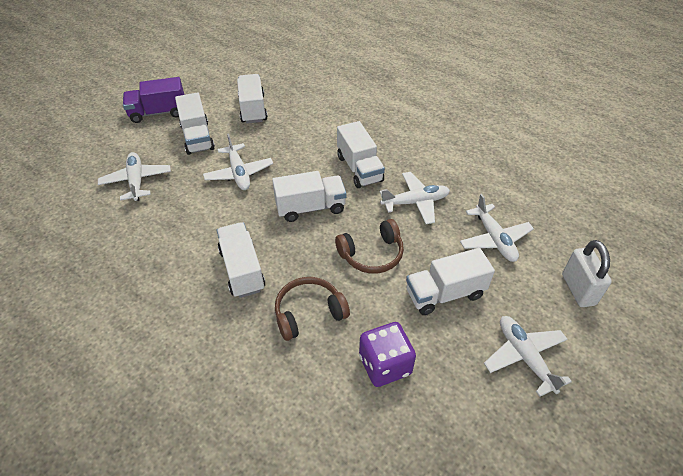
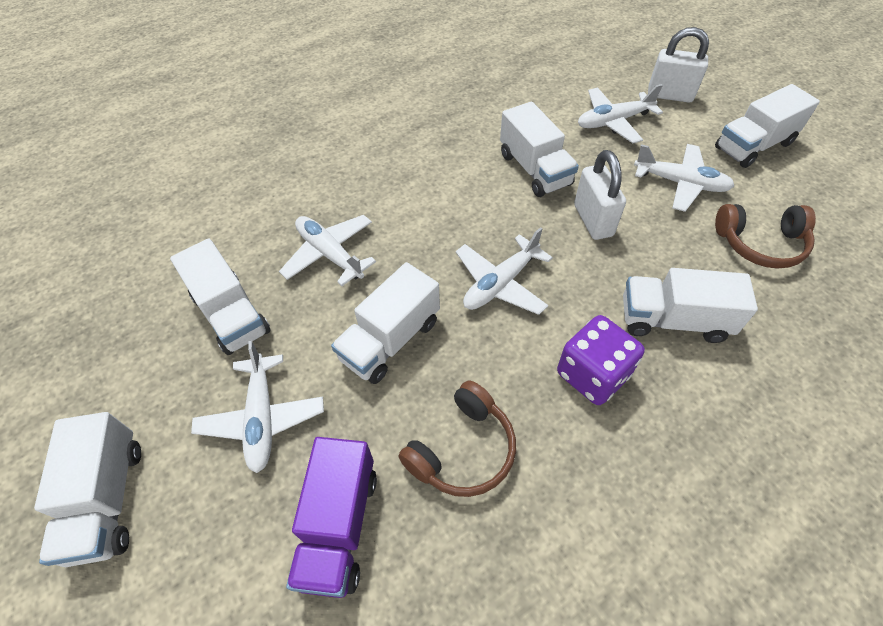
white padlock: [562,240,612,307] = 1 -> [574,150,626,240] [648,27,709,102] = 2

